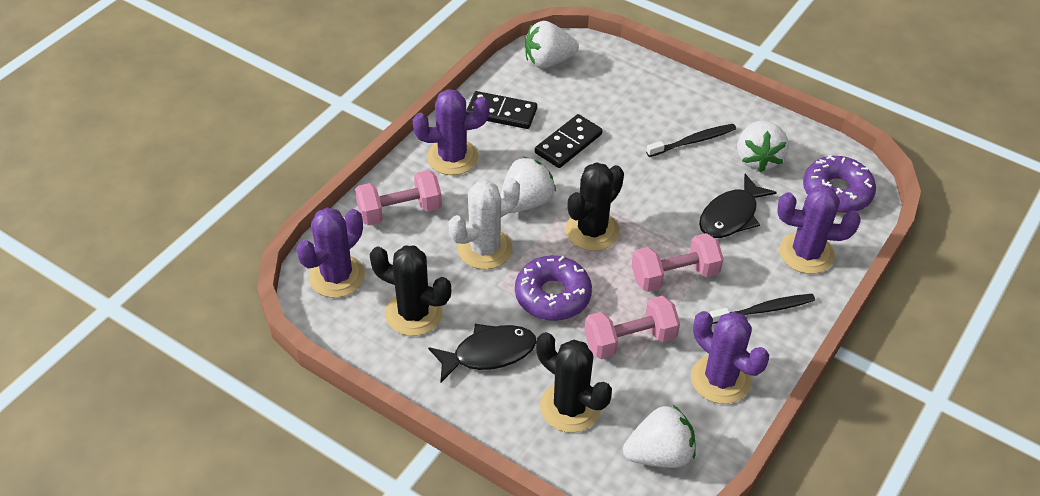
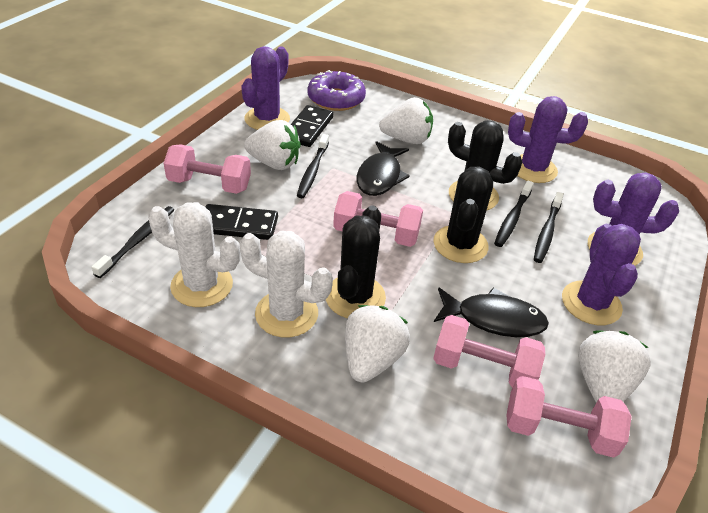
black toothbrush: [646,124,736,157] [710,294,815,324] = 2 -> [92,206,174,278] [297,134,329,198] [494,180,534,247] [534,192,564,263] = 4
pink dumbbell: [355,170,442,225] [584,296,680,359] [631,233,724,292] = 3 -> [164,144,251,194] [333,191,423,247] [433,315,545,388] [506,376,632,458] = 4
purple donut: [515,255,592,321] [803,155,876,213] = 2 -> [308,70,366,111] = 1
white cactus: [449,178,520,269] = 1 -> [148,202,241,307] [239,231,333,338] = 2

